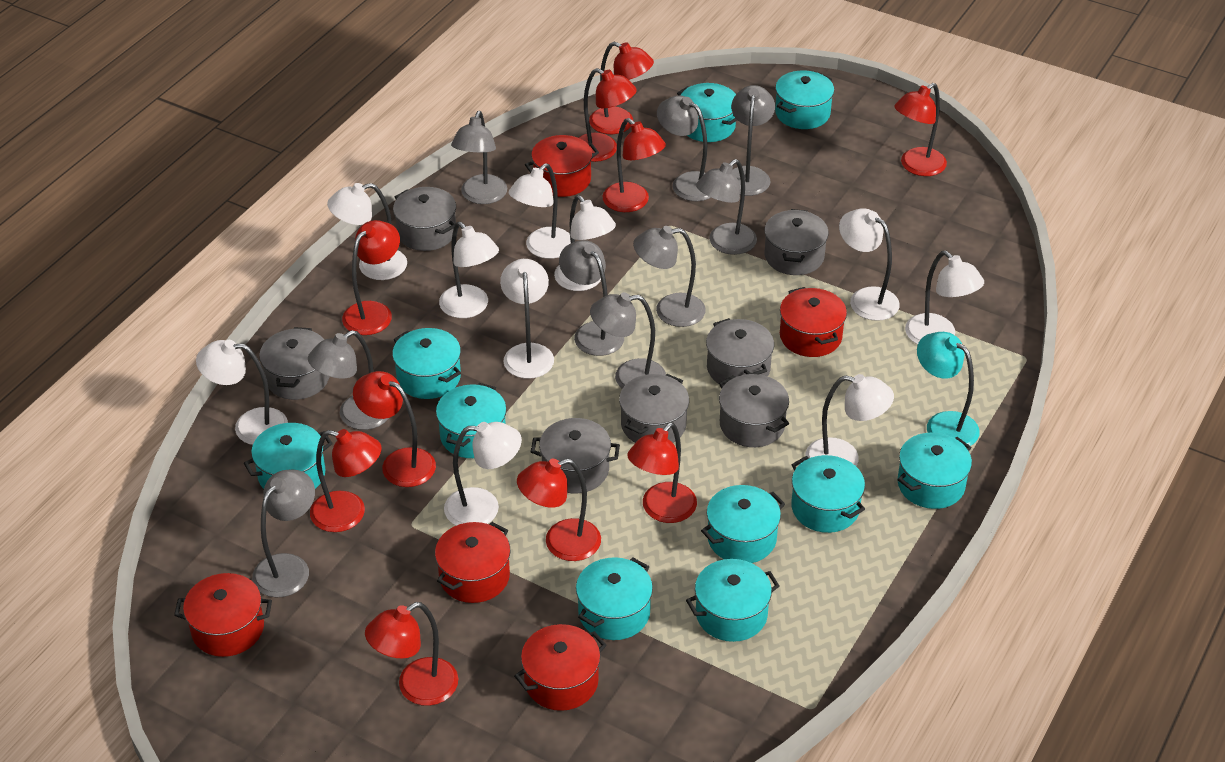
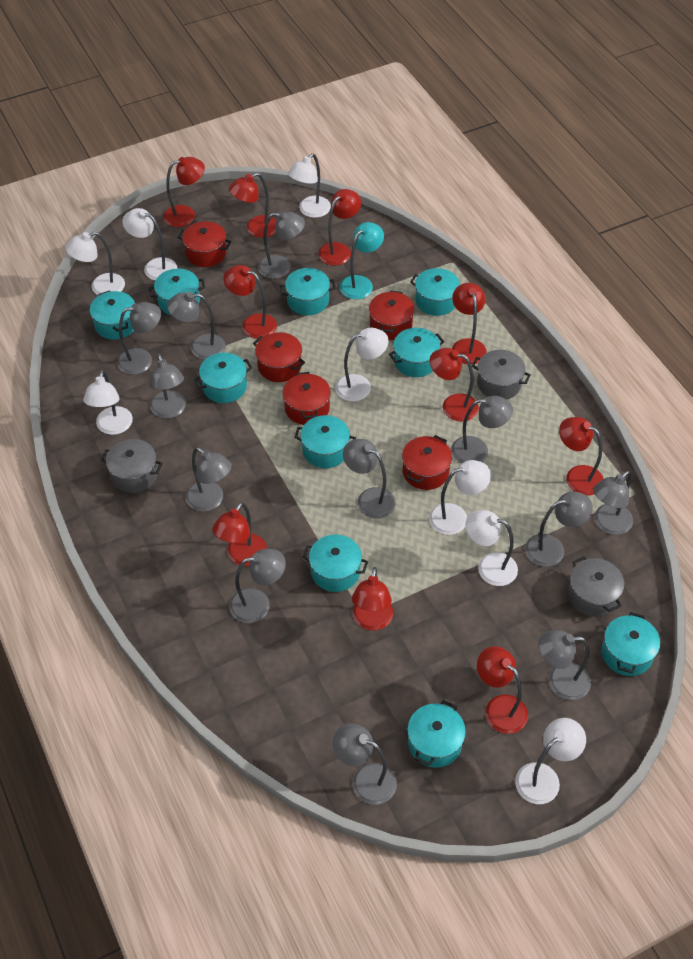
grey lamp: [252,470,315,597] [308,330,389,430] [451,111,507,204] [559,240,624,356] [590,292,666,389] [633,226,706,327] [657,95,711,201] [696,159,757,255] [731,85,775,196] = 9 -> [117,302,161,375] [149,354,186,418] [167,292,226,360] [185,447,232,512] [229,549,286,623] [258,211,305,279] [333,723,397,805] [343,439,396,518] [451,396,513,464] [525,492,593,567] [538,630,591,700] [593,471,633,535] = 12
grey pot: [259,327,329,400] [393,187,456,251] [531,418,620,493] [619,374,689,443] [706,318,774,386] [719,374,789,447] [765,209,829,275] = 7 -> [101,439,163,493] [472,350,531,400] [568,556,625,617] = 3
white lamp: [196,340,288,445] [327,183,407,280] [439,222,499,318] [444,422,522,526] [500,259,554,379] [509,163,571,259] [554,195,616,291] [805,374,894,466] [839,209,900,321] [905,251,984,345] = 10 -> [65,232,125,295] [83,370,133,435] [122,208,177,280] [288,153,331,218] [335,328,389,401] [429,460,491,535] [465,510,518,586] [515,718,586,804] = 8

